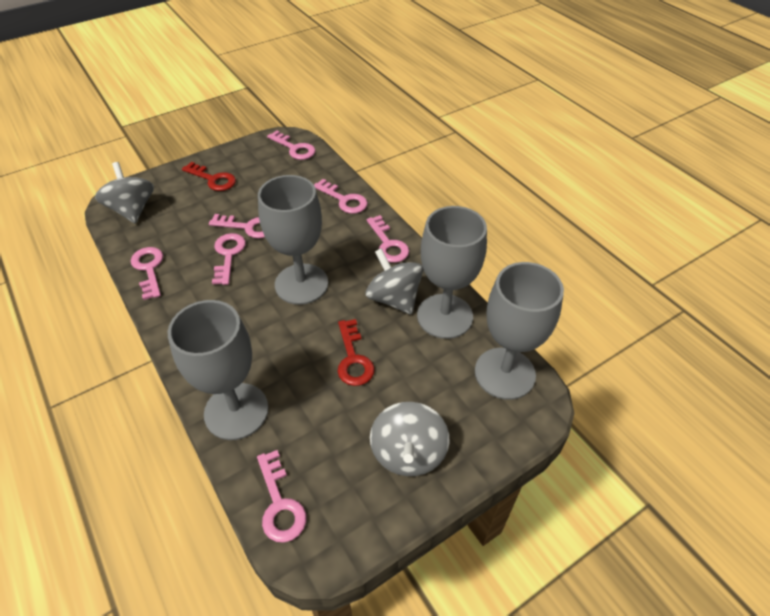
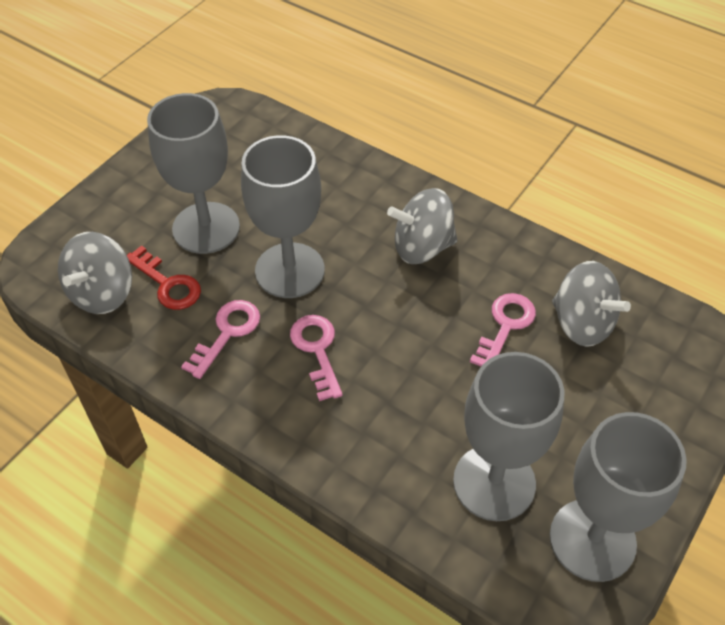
pink key: [131,247,163,300] [209,214,265,238] [212,233,246,285] [257,450,306,543] [267,130,316,160] [314,179,368,214] [366,215,409,263] = 7 -> [181,300,260,379] [290,315,343,401] [470,293,536,366] = 3
red key: [182,162,236,191] [337,319,375,386] = 2 -> [127,245,201,310] = 1

